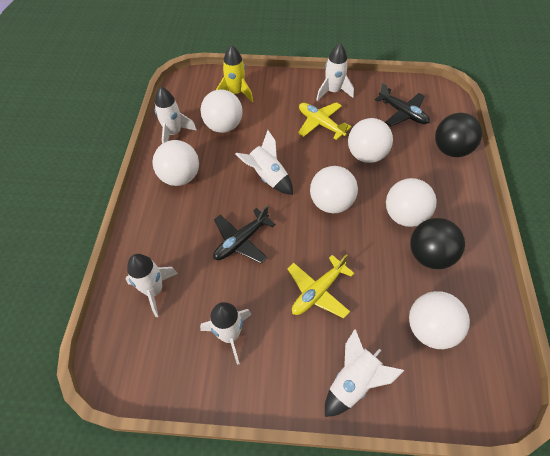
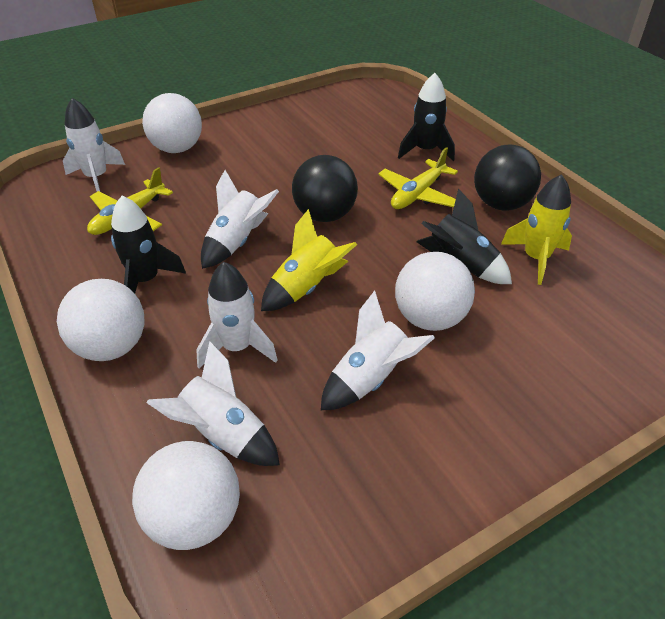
black plane: [213,206,276,263] [375,83,430,126] = 2 -> none = 0
black rocket: none = 0 -> [111,196,186,293] [398,73,455,161] [416,189,512,284] = 3
white ball: [153,140,199,186] [200,89,243,133] [310,166,358,213] [348,118,393,163] [386,178,437,227] [409,291,470,349] = 6 -> [57,279,144,361] [132,441,240,550] [142,93,202,153] [395,252,475,331] = 4
white rocket: [126,254,178,317] [155,87,197,144] [200,302,252,365] [236,130,293,195] [316,44,354,101] [325,329,404,417] = 6 -> [63,98,125,192] [146,341,280,466] [196,262,277,369] [201,170,279,269] [321,291,435,410] = 5
yellow rocket: [216,45,253,102] = 1 -> [261,209,357,311] [501,174,572,285] = 2

